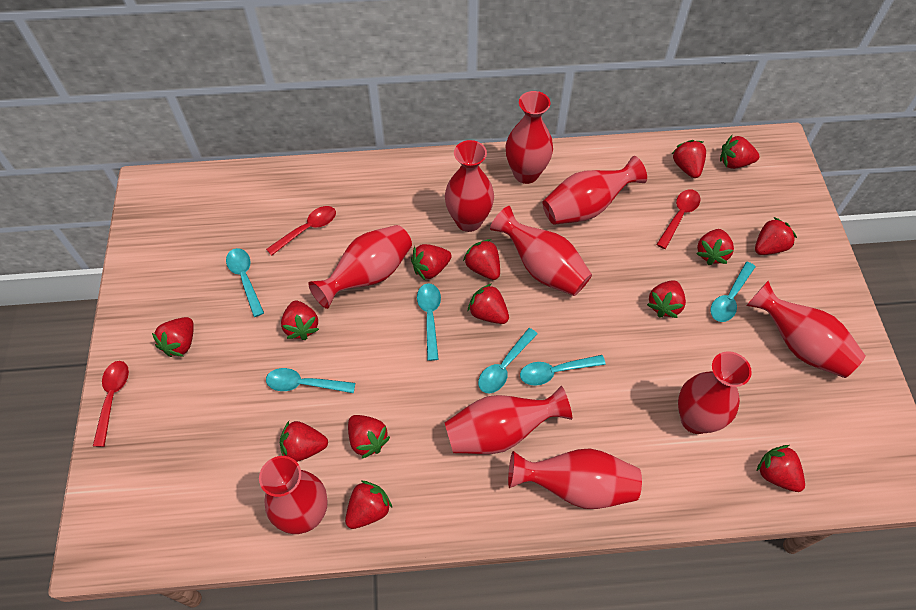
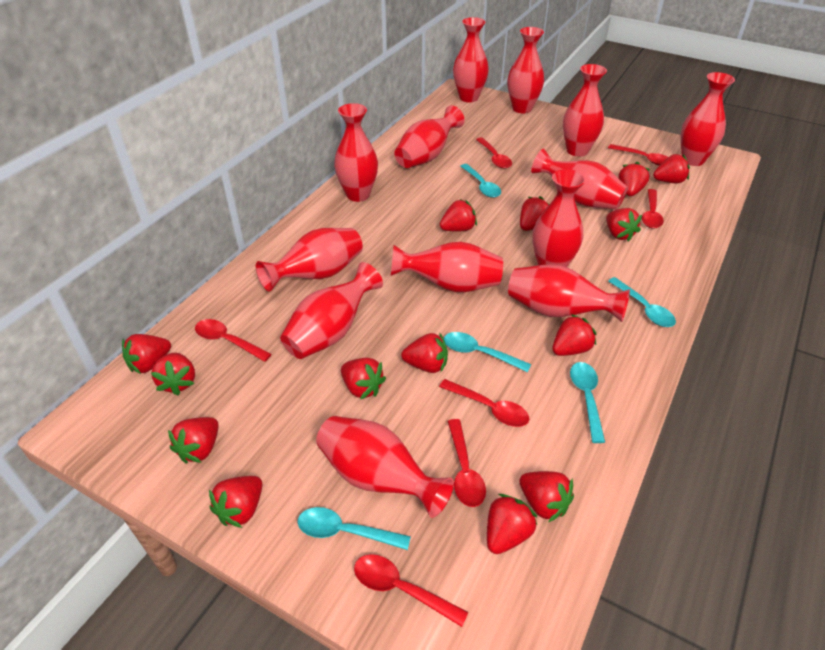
red spoon: [93,361,129,447] [266,206,336,256] [656,189,701,249] = 3 -> [195,319,272,362] [354,554,468,627] [439,379,529,427] [448,419,486,507] [476,137,512,169] [608,144,668,165] [642,189,664,229] = 7
red vase: [259,456,328,534] [308,225,412,309] [445,140,494,232] [445,386,572,454] [490,206,592,296] [506,91,553,184] [508,448,642,509] [543,156,647,225] [678,351,752,434] [746,281,866,378] = 10 -> [256,228,363,292] [280,262,383,359] [316,416,454,518] [334,103,378,202] [391,242,503,292] [394,105,465,168] [453,17,489,102] [508,27,544,113] [508,264,630,322] [531,148,628,210] [532,169,586,267] [563,64,607,157] [681,72,735,166] = 13
turquoise spoon: [226,248,264,317] [266,368,355,393] [417,283,441,361] [478,328,538,393] [520,355,606,386] [710,262,756,322] = 6 -> [297,507,411,550] [444,332,531,372] [460,164,501,198] [570,362,605,443] [608,277,676,327] = 5

